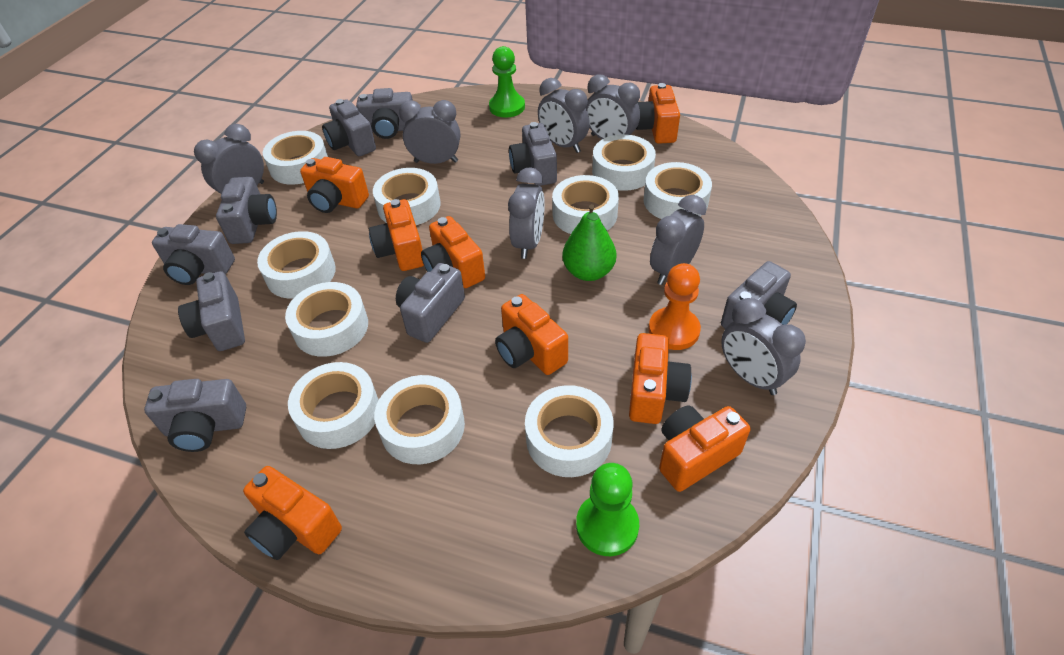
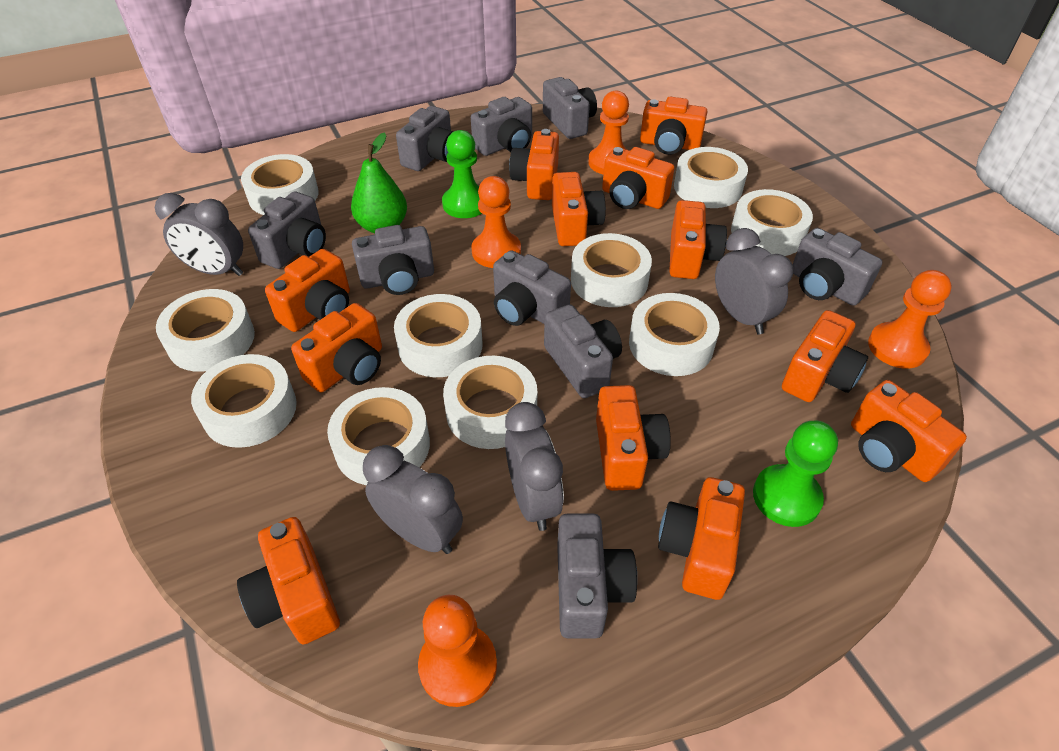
grey clock: [194,124,264,194] [399,100,460,164] [508,167,545,259] [538,78,590,153] [586,74,640,139] [650,195,707,285] [721,298,806,395] = 7 -> [155,193,243,276] [363,445,463,554] [505,402,564,531] [715,228,793,334] = 4
orange camera: [243,466,342,560] [300,157,369,213] [369,199,424,271] [421,216,485,288] [495,294,568,375] [629,333,692,424] [636,83,680,144] [659,405,750,492] = 8 -> [237,517,340,645] [265,249,350,332] [291,303,382,392] [509,129,559,200] [552,172,606,246] [596,385,671,491] [602,147,675,209] [640,97,707,155] [658,477,745,600] [669,200,727,279] [782,310,868,402] [851,380,967,482] = 12
orange pawn: [649,263,701,350] = 1 -> [418,595,497,707] [471,176,521,268] [588,90,629,174] [868,270,952,369] = 4

